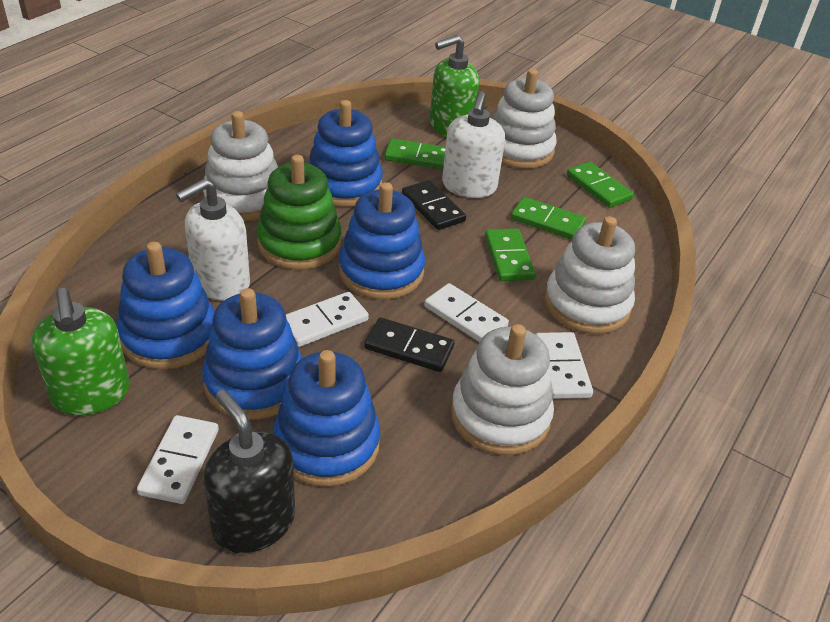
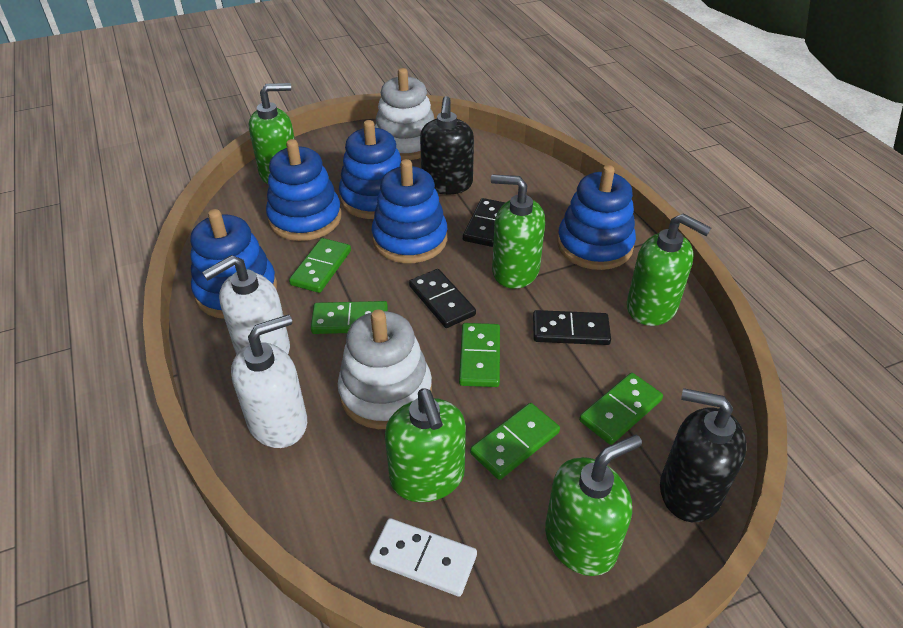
black domino: [364,317,455,372] [402,180,466,230] = 2 -> [409,269,476,328] [463,198,506,247] [533,310,611,345] = 3
black soap dispenser: [203,390,295,553] = 1 -> [420,96,474,194] [660,388,747,522] = 2
green domino: [384,138,446,170] [485,229,536,281] [511,197,586,240] [567,162,634,208] = 4 -> [289,238,351,293] [311,301,388,334] [459,323,500,387] [470,403,560,480] [579,373,663,445] = 5
green soap dispenser: [32,288,129,415] [430,35,479,137] = 2 -> [249,83,295,184] [385,389,466,502] [491,174,545,289] [545,435,642,576] [627,214,711,326] = 5
green stacking toy: [257,155,341,270] = 1 -> none = 0
white domino: [137,415,219,504] [286,292,369,347] [424,283,509,342] [536,332,593,399] = 4 -> [369,518,477,597] = 1
white stacking toy: [203,111,278,221] [451,324,554,455] [492,69,557,169] [544,216,635,334] = 4 -> [338,309,432,429] [375,68,435,160] = 2

